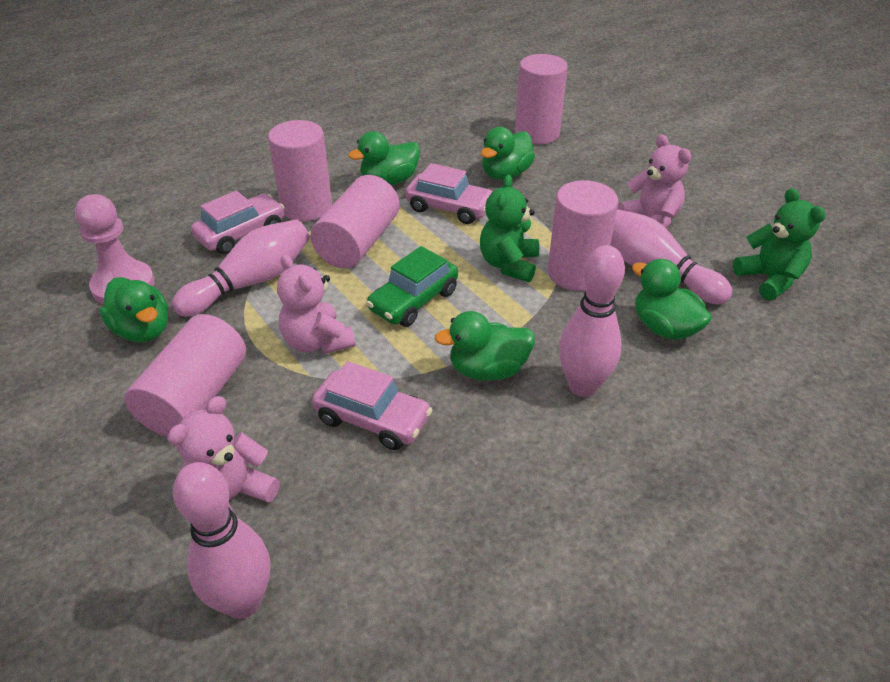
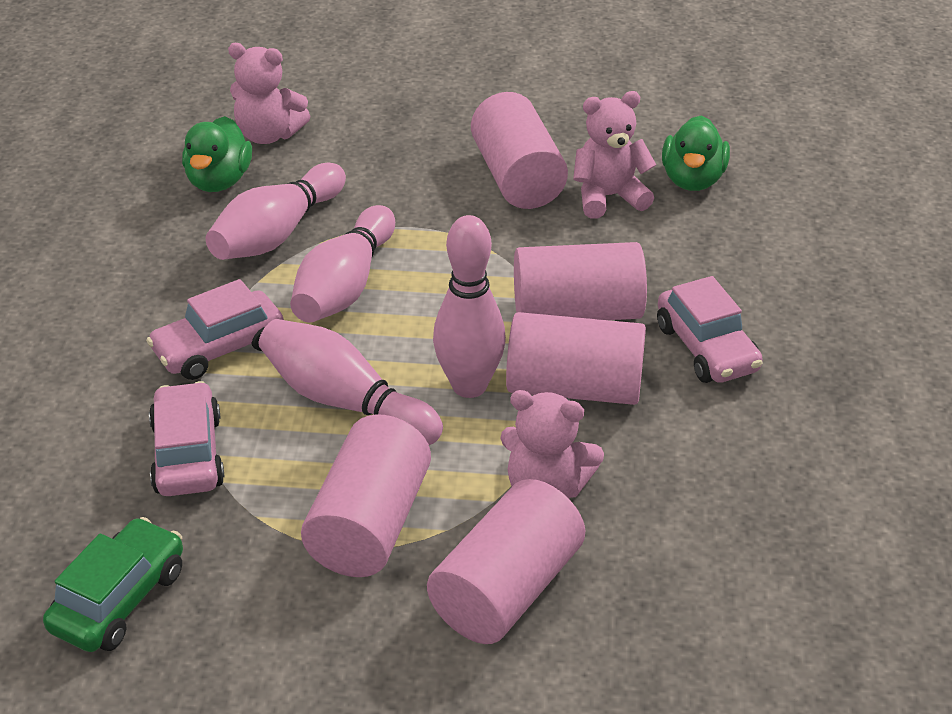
green duck: [99,277,168,343] [348,131,420,185] [434,311,535,381] [481,127,535,180] [632,259,712,340] = 5 -> [182,116,252,192] [662,116,730,191] = 2
green teddy bear: [480,175,539,282] [733,188,825,300] = 2 -> none = 0
pink pawn: [75,194,155,304] = 1 -> none = 0

